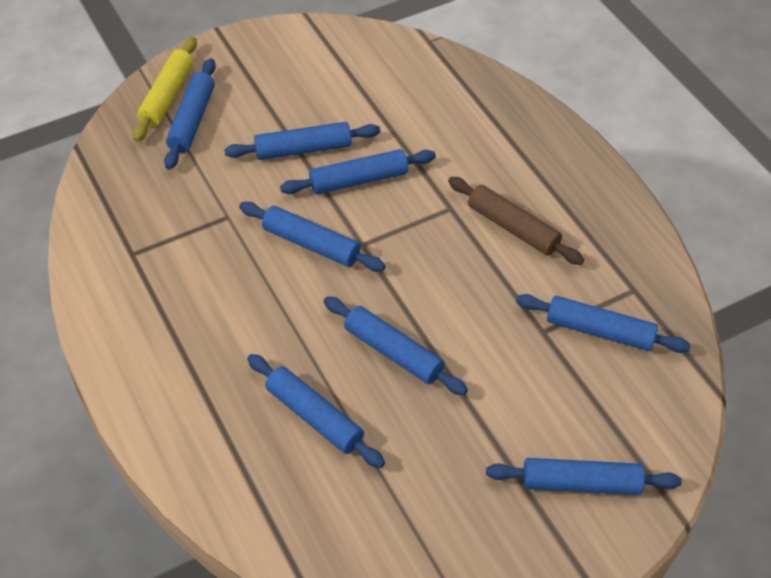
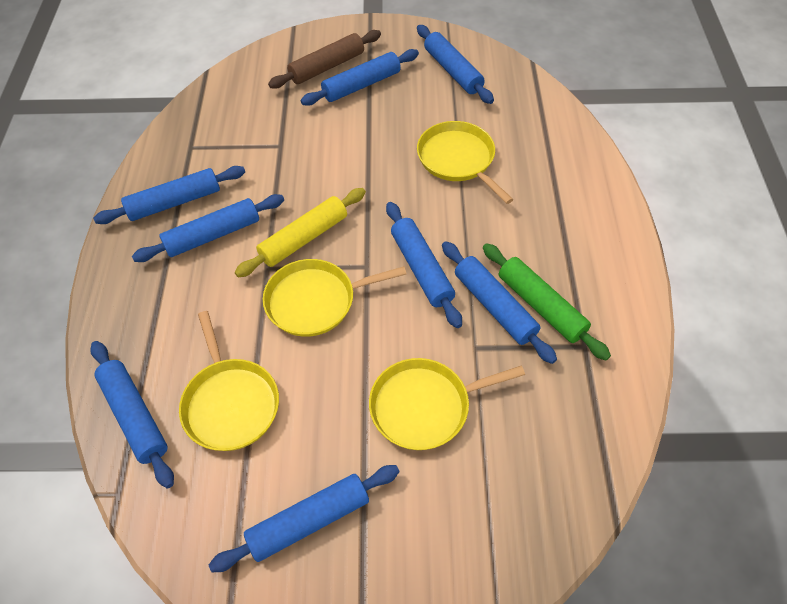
green rolling pin: none = 0 -> [483,243,611,360] = 1
yellow pan: none = 0 -> [179,311,279,451] [263,259,406,337] [369,358,525,450] [417,121,513,204] = 4

